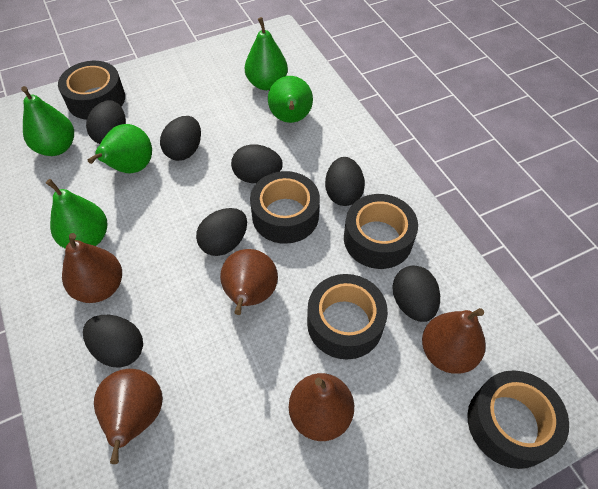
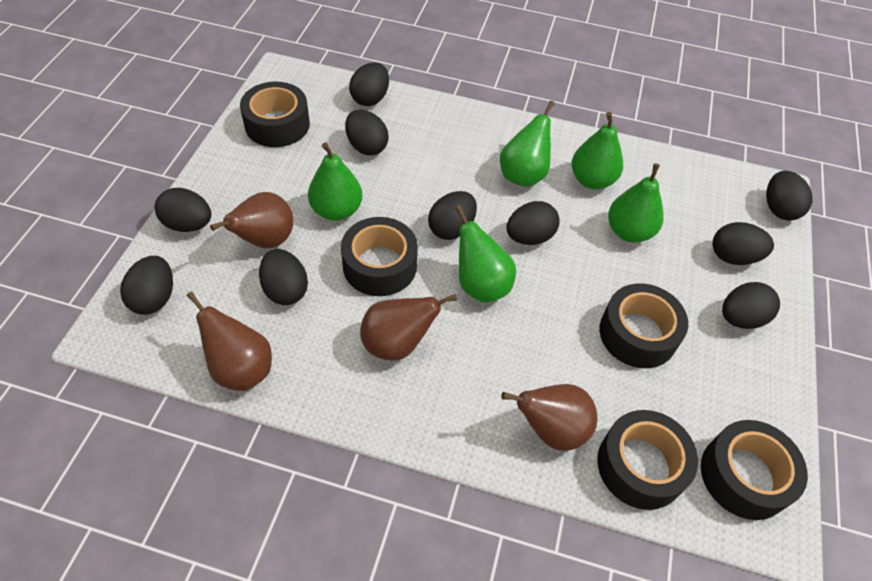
black egg: [83,315,143,368] [86,100,126,144] [160,116,201,161] [196,208,247,256] [231,144,283,183] [325,157,365,206] [392,265,440,322] = 7 -> [120,256,173,315] [155,188,211,232] [259,249,308,305] [345,110,389,156] [349,62,389,106] [428,191,477,240] [506,201,560,245] [713,222,774,265] [722,282,780,329] [766,171,813,221] = 10
brown pear: [62,233,122,303] [94,369,163,464] [220,249,278,315] [289,373,354,441] [422,308,486,374] = 5 -> [186,292,272,391] [210,192,294,248] [360,294,457,361] [501,384,598,451] = 4

